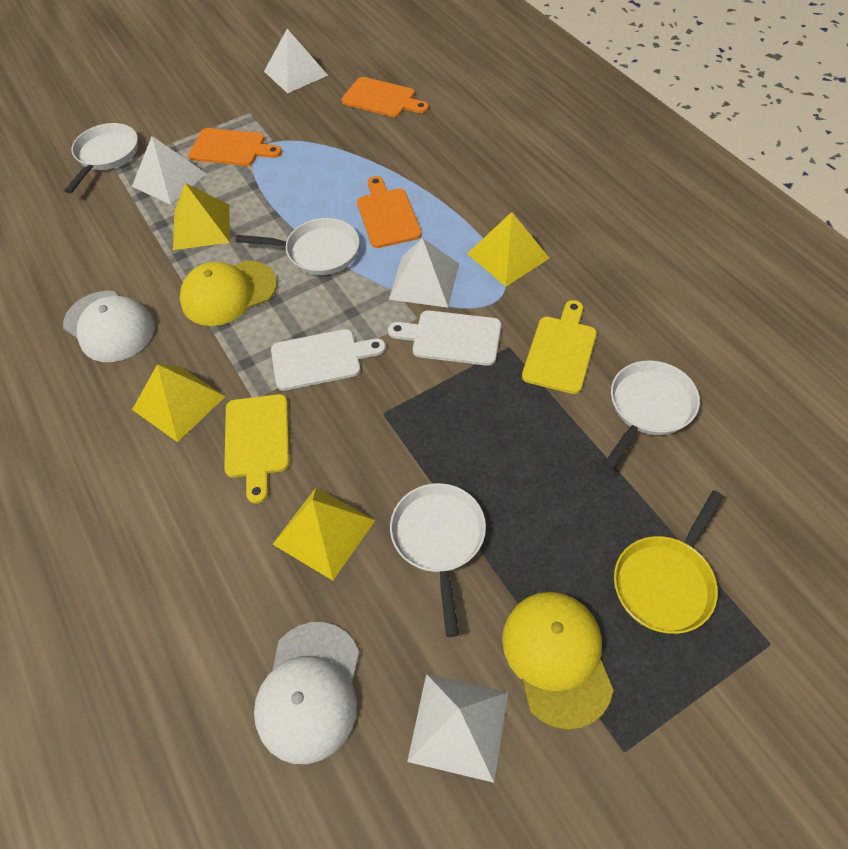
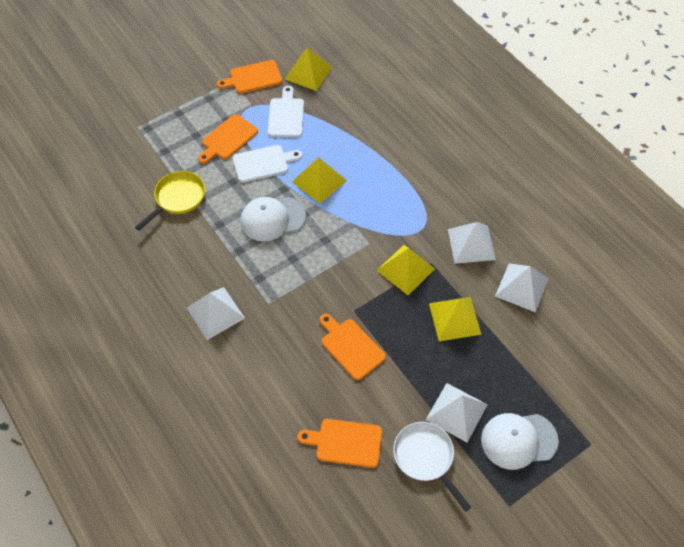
orange cutting board: [188,128,282,166] [342,77,429,117] [357,176,422,248] = 3 -> [198,114,258,164] [217,60,282,94] [298,419,382,468] [320,314,386,380] = 4
white pan: [65,123,138,194] [235,218,359,275] [390,483,486,637] [603,361,700,470] = 4 -> [393,422,471,512] = 1
yellow cap: [180,260,277,326] [502,592,613,730] = 2 -> none = 0
yellow cutting board: [224,394,289,504] [522,300,597,394] = 2 -> none = 0

